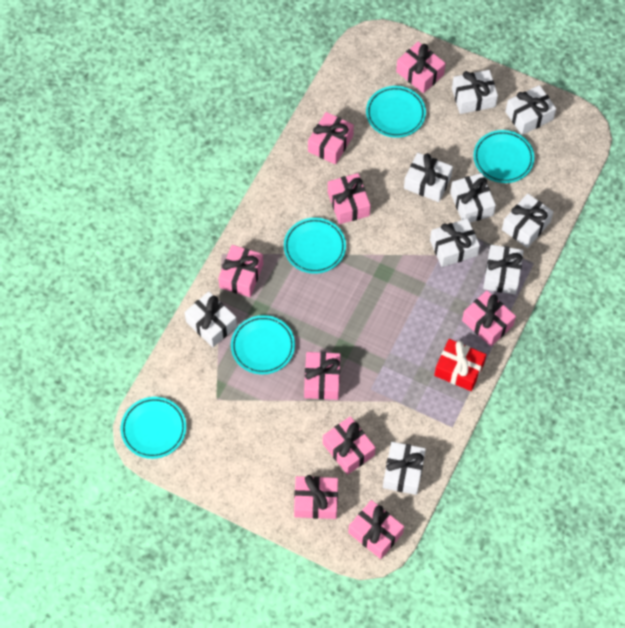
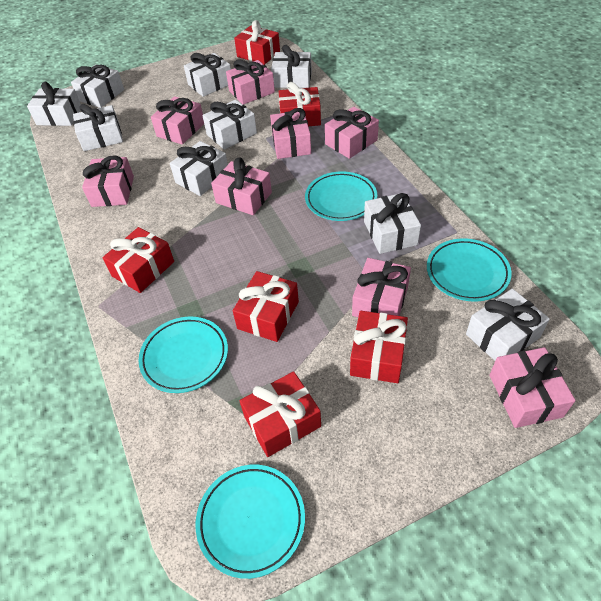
pink gift: [218,245,263,297] [294,475,338,519] [304,352,340,400] [308,112,354,164] [323,416,376,475] [328,173,371,224] [348,500,404,559] [396,42,446,93] [462,290,516,346] = 9 -> [82,155,134,207] [151,96,204,145] [211,158,272,215] [226,59,275,105] [270,108,311,159] [325,107,379,159] [352,258,411,317] [490,347,576,428] = 8
red gift: [434,339,486,391] = 1 -> [103,227,174,293] [233,271,299,342] [234,20,280,65] [240,371,321,457] [279,82,321,126] [350,311,408,383] = 6
turquoise plate: [121,397,186,459] [231,315,295,375] [284,218,346,274] [366,86,426,138] [474,130,534,183] = 5 -> [138,317,228,393] [196,465,305,579] [305,171,377,221] [427,238,512,302] = 4

